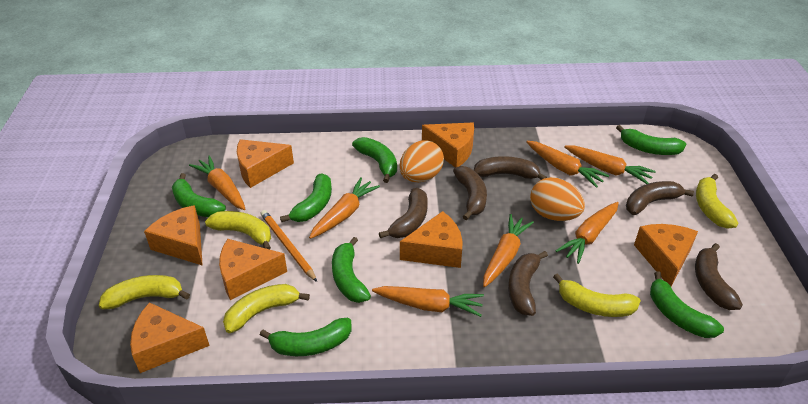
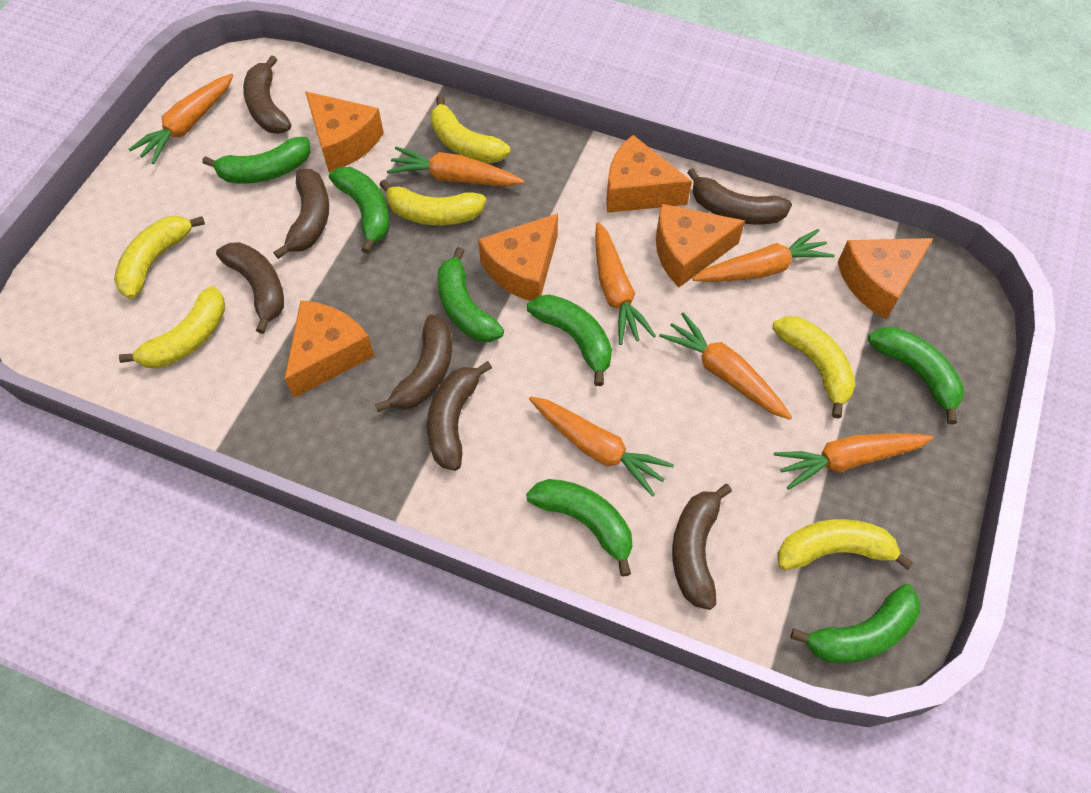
brown banana: [379,188,428,238] [453,166,487,220] [474,156,547,180] [508,251,548,316] [626,181,694,215] [695,243,743,310] = 6 -> [216,242,284,334] [243,55,291,134] [273,169,329,259] [375,314,452,412] [427,361,492,471] [672,484,732,610] [687,168,792,225] = 7
orange cheese: [130,302,210,373] [144,205,203,266] [219,239,287,300] [237,139,294,188] [400,211,462,268] [422,123,474,167] [634,224,698,286] = 7 -> [284,300,375,398] [305,91,384,172] [478,213,558,301] [606,135,692,213] [656,204,745,287] [837,238,934,319] = 6
orange egg: [399,140,444,182] [530,177,585,221] = 2 -> none = 0
orange pencil: [260,210,317,282] = 1 -> none = 0
yellow banana: [99,275,190,309] [205,211,271,249] [223,284,310,333] [553,273,641,317] [696,174,738,229] = 5 -> [114,216,205,299] [119,286,226,369] [379,180,486,225] [431,95,510,163] [772,316,856,419] [777,519,914,570] = 6

